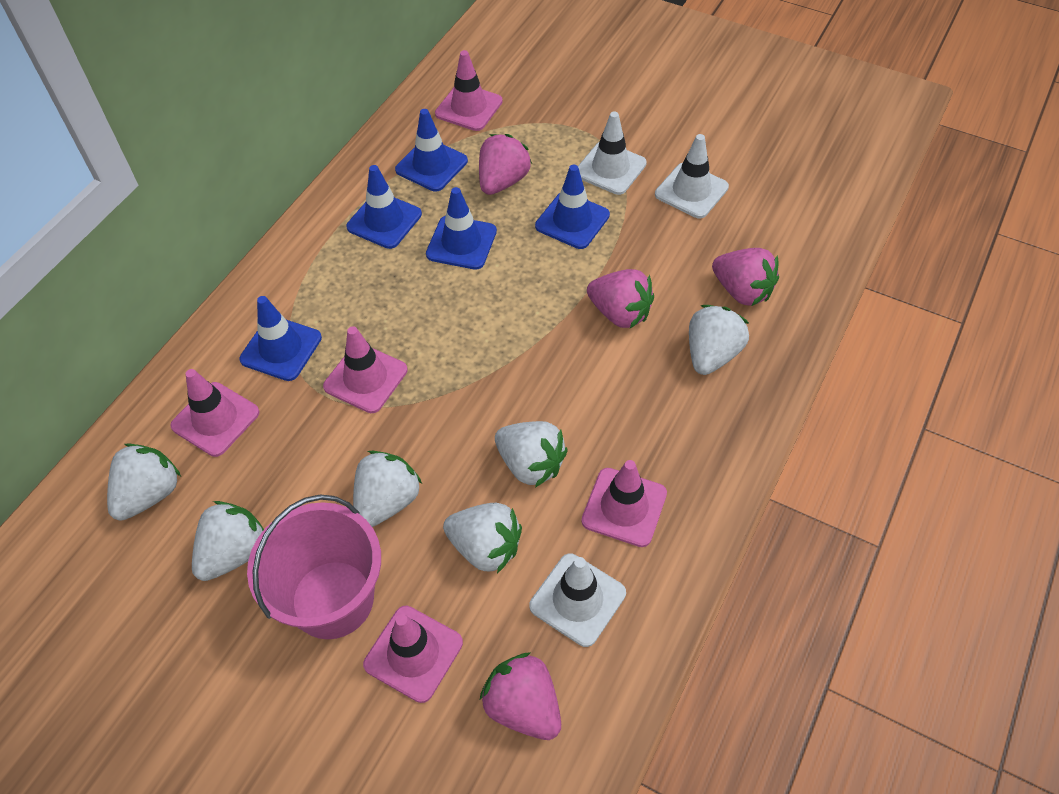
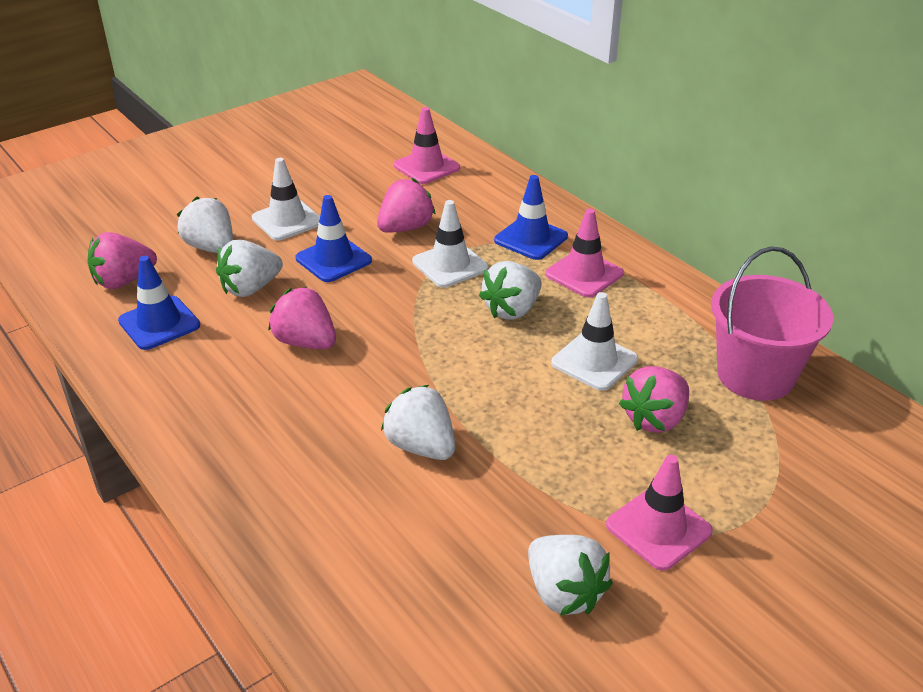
blue traffic cone: [239,296,322,381] [346,165,422,249] [395,109,468,192] [426,187,497,270] [535,165,610,249] = 5 -> [118,256,200,350] [296,195,372,282] [494,175,568,260] = 3
pink traffic cone: [170,369,260,457] [323,326,407,413] [363,606,463,703] [435,50,503,131] [581,460,667,547] = 5 -> [393,107,460,184] [545,209,624,298] [606,455,713,571] = 3
white strawberry: [107,443,181,521] [192,501,264,581] [353,450,422,527] [443,503,522,573] [495,421,568,488] [689,305,749,375] = 6 -> [177,197,233,253] [216,240,283,297] [381,385,455,460] [479,261,542,320] [528,535,613,615] = 5

